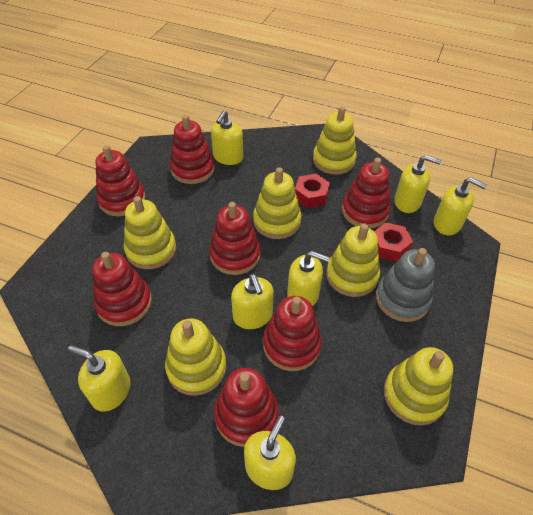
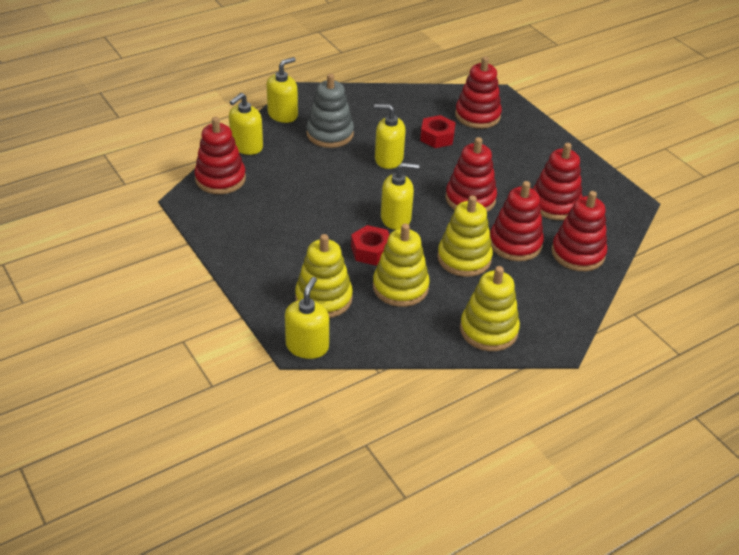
red stacking toy: [93,252,152,326] [95,145,145,216] [170,115,215,184] [209,202,260,275] [214,368,279,447] [263,296,322,371] [342,158,391,229] = 7 -> [194,117,246,194] [445,137,497,212] [455,56,502,129] [490,181,544,261] [533,143,582,220] [551,191,607,271] = 6
yellow soap dispenser: [68,345,131,411] [211,110,243,165] [231,274,274,329] [244,416,296,490] [287,251,330,307] [394,155,442,213] [434,177,487,235] = 7 -> [229,93,263,155] [266,57,298,123] [285,277,329,359] [374,104,406,169] [381,162,419,230] = 5
yellow stacking toy: [124,196,176,269] [165,319,227,396] [253,167,301,239] [313,106,357,175] [326,223,380,297] [384,347,453,426] = 6 -> [295,234,353,318] [373,223,430,307] [437,195,493,277] [460,266,520,351] = 4

